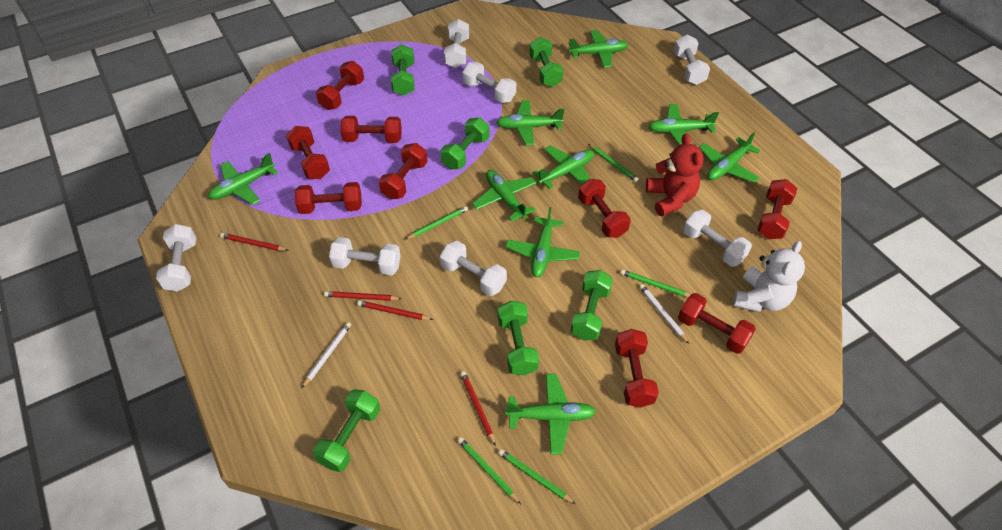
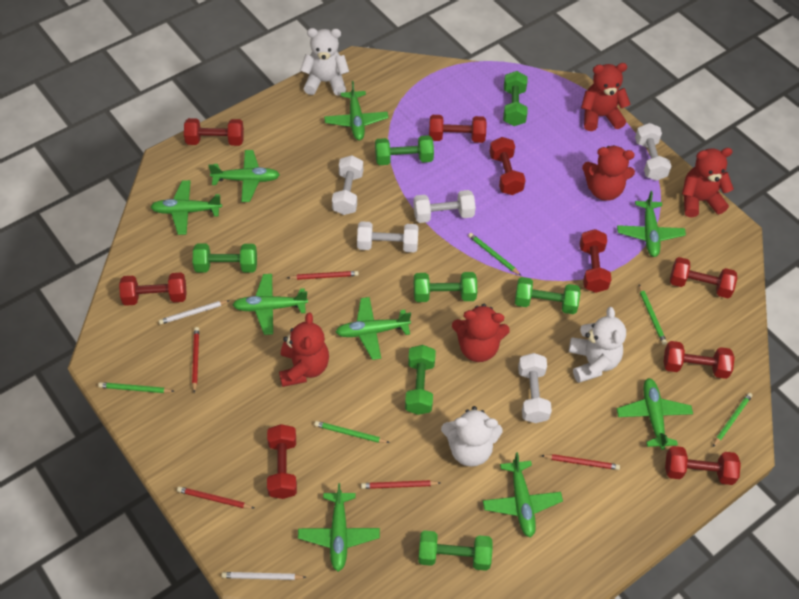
green dumbbell: [313,389,380,472] [391,44,414,96] [440,118,490,169] [498,301,539,376] [529,37,563,87] [571,270,613,341] = 6 -> [193,244,257,272] [375,135,434,165] [405,345,436,415] [414,272,477,302] [418,531,493,571] [503,71,527,126] [515,277,580,314] = 7
red pencil: [220,233,289,251] [324,291,402,301] [357,300,433,320] [460,371,496,446] = 4 -> [177,486,254,509] [192,327,199,393] [287,271,359,280] [361,480,441,489] [541,454,620,470] = 5
red teddy bear: [646,134,704,216] = 1 -> [279,313,329,387] [452,304,510,362] [581,63,630,131] [582,145,635,201] [682,148,734,217] = 5
white dumbbell: [156,224,196,292] [329,237,401,275] [440,241,507,296] [444,19,469,68] [462,62,516,103] [674,35,710,85] [683,210,752,267] = 7 -> [332,155,363,215] [357,221,418,252] [413,190,476,223] [518,353,552,423] [635,123,672,181] = 5
white teddy bear: [733,241,805,312] = 1 -> [300,28,349,96] [441,406,503,467] [569,307,626,383] = 3

